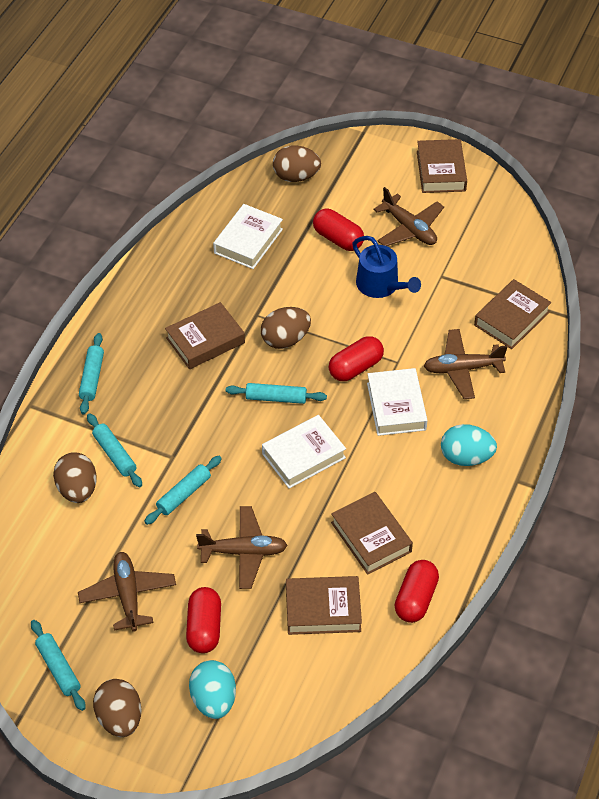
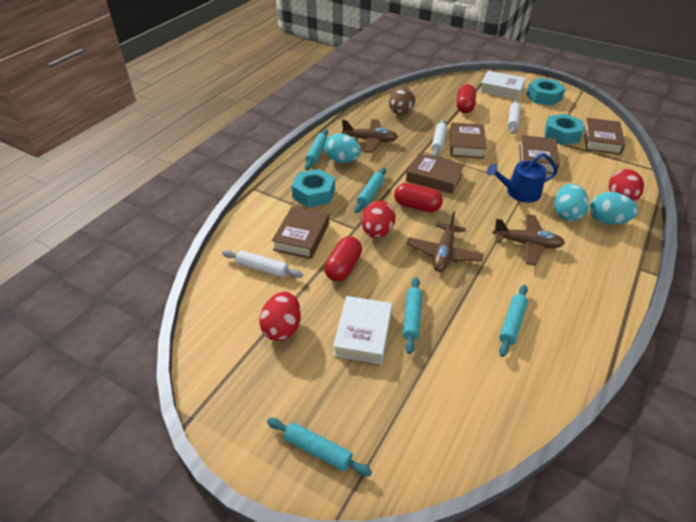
brown egg: [53,452,97,503] [93,679,141,737] [261,307,311,349] [273,145,321,182] = 4 -> [389,87,415,114] = 1
brown plane: [78,552,176,632] [196,506,287,589] [373,187,444,246] [424,329,507,399] = 4 -> [342,119,398,153] [407,211,484,272] [493,214,565,266] = 3
red capsule: [186,587,221,653] [313,209,364,251] [329,336,384,381] [395,560,439,623] = 4 -> [324,236,362,281] [394,183,443,212] [457,84,476,113] = 3
red egg: none = 0 -> [259,292,301,341] [361,201,395,238] [609,169,644,202] = 3
turquoise egg: [189,660,236,719] [441,424,497,466] = 2 -> [325,133,361,163] [554,184,589,221] [590,192,638,225] = 3
turquoise nut: none = 0 -> [292,169,335,208] [526,78,565,106] [545,114,584,145] = 3
white book: [213,204,283,269] [262,415,346,489] [367,368,428,436] = 3 -> [333,296,392,364] [480,71,526,99] = 2
white rolling pin: none = 0 -> [222,250,303,278] [431,119,447,157] [508,100,521,134] = 3

